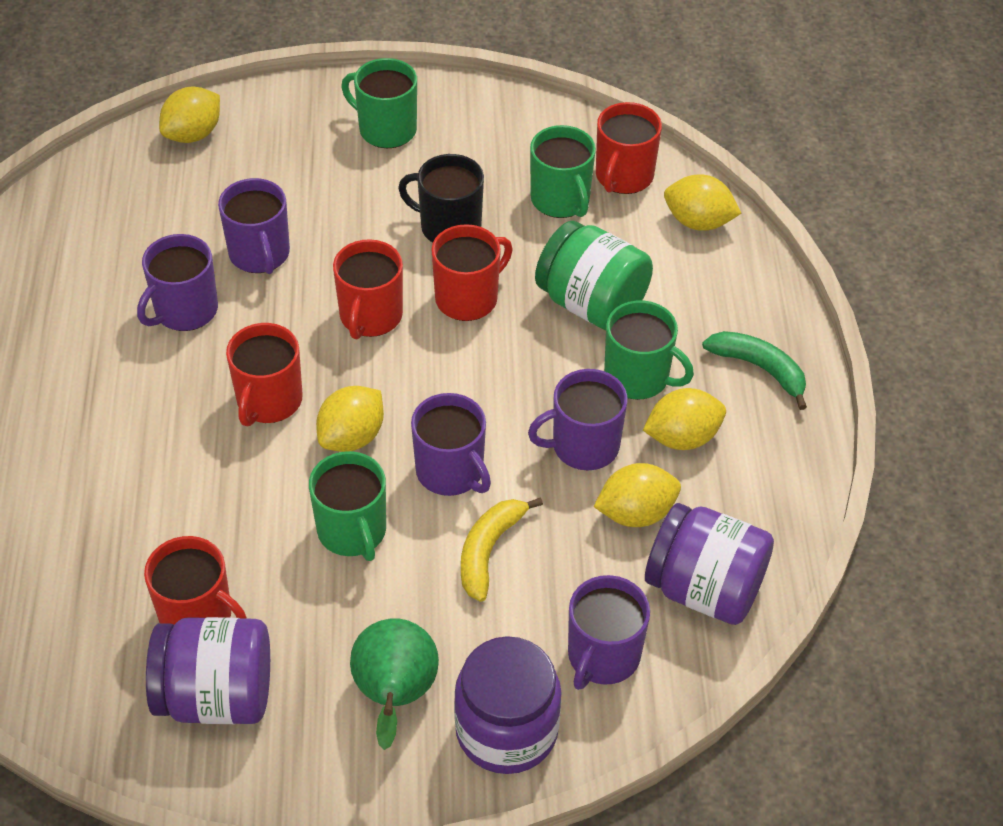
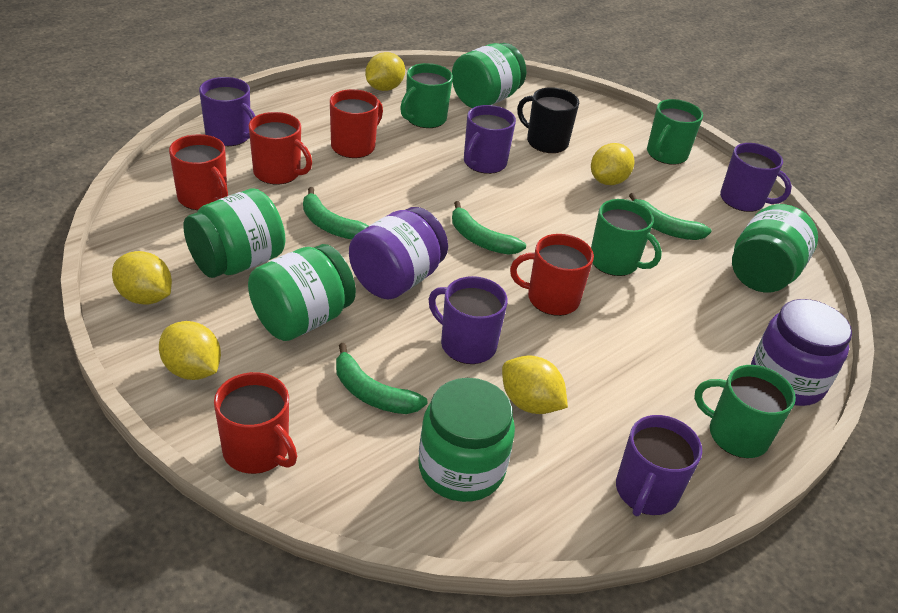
green banana: [702,331,807,410] = 1 -> [303,187,368,239] [336,343,428,414] [452,201,526,255] [629,193,711,240] = 4
green jar: [535,221,653,330] = 1 -> [183,188,285,278] [248,244,356,341] [418,378,515,502] [452,43,526,108] [732,204,818,293] = 5
green pear: [350,619,439,750] = 1 -> none = 0
purple jar: [146,617,270,724] [454,636,562,774] [645,503,774,625] = 3 -> [349,207,448,299] [751,299,852,406] = 2
yellow banana: [461,497,543,602] = 1 -> none = 0

